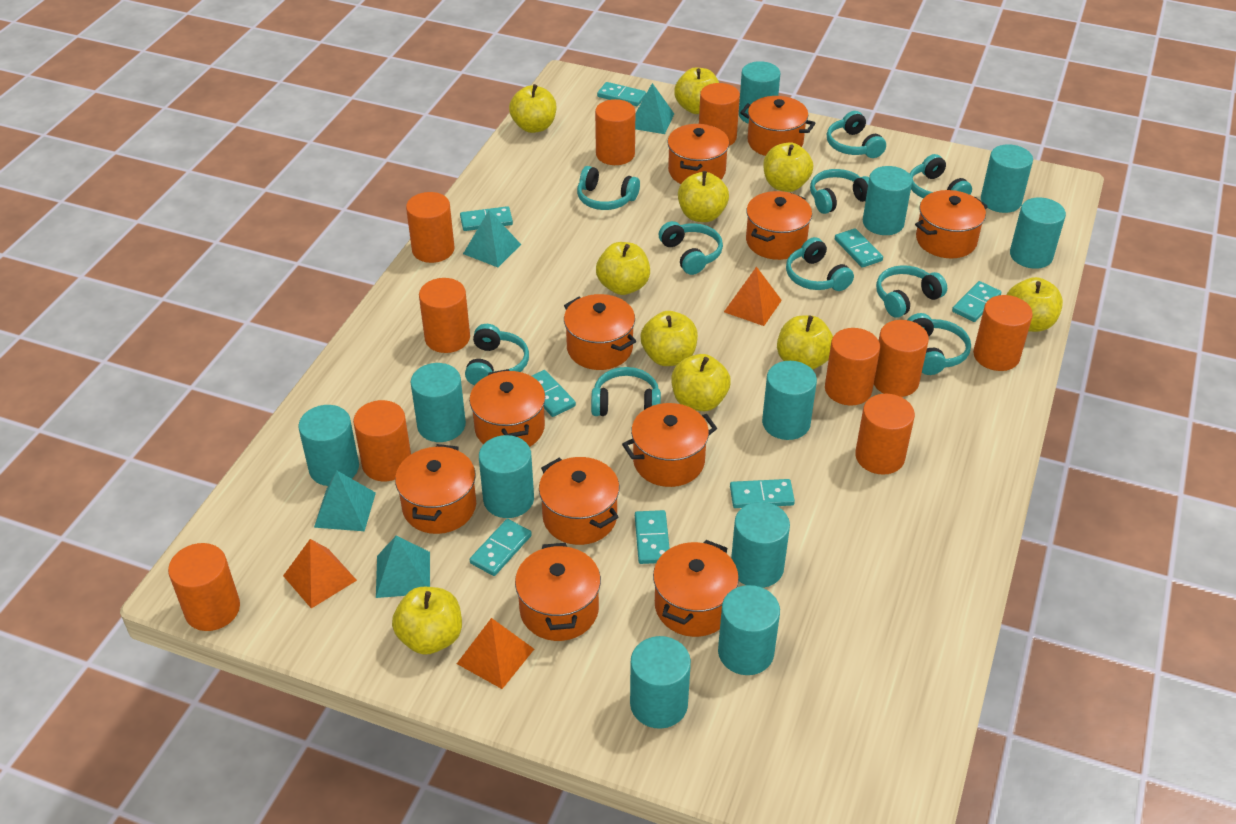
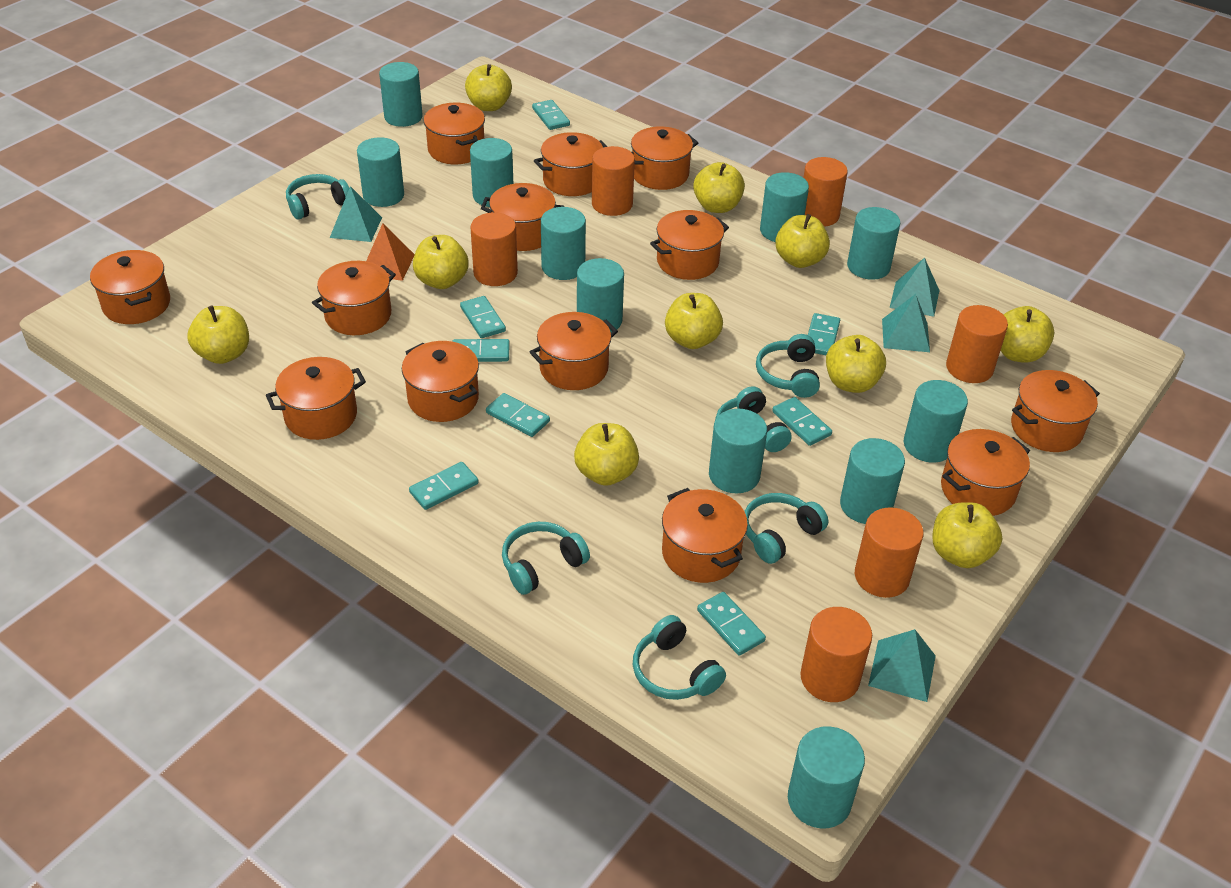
orange cylinder: [168,543,240,631] [353,400,411,481] [406,192,455,263] [419,278,470,353] [595,99,635,165] [699,83,740,146] [825,328,880,405] [855,394,915,475] [874,320,929,397] [973,295,1033,371] = 10 -> [470,213,518,286] [592,146,635,216] [800,607,872,702] [803,157,848,227] [855,507,924,598] [946,305,1008,383] = 6
orange pot: [395,444,476,534] [469,369,545,447] [515,543,601,641] [539,457,619,545] [564,294,636,370] [622,403,717,487] [653,540,739,637] [667,124,729,184] [740,96,816,156] [746,191,812,260] [915,190,988,258] = 11 -> [90,250,170,324] [266,357,366,440] [312,261,396,335] [402,341,479,422] [424,103,485,164] [481,183,564,251] [530,312,618,390] [534,132,608,196] [631,127,698,190] [650,210,729,280] [662,488,748,583] [941,429,1030,516] [1011,370,1100,452] = 13
orange pyramid: [283,539,357,609] [457,618,534,689] [724,267,782,326] = 3 -> [366,223,415,281] = 1
turquoise headphones: [465,324,529,385] [577,166,640,210] [591,367,661,416] [659,221,723,275] [786,237,854,291] [810,169,869,214] [827,111,886,158] [876,265,947,318] [907,313,971,375] [910,154,972,198] = 10 -> [286,174,349,219] [502,522,590,595] [633,615,726,700] [715,386,792,452] [744,493,828,564] [756,334,820,398] = 6

